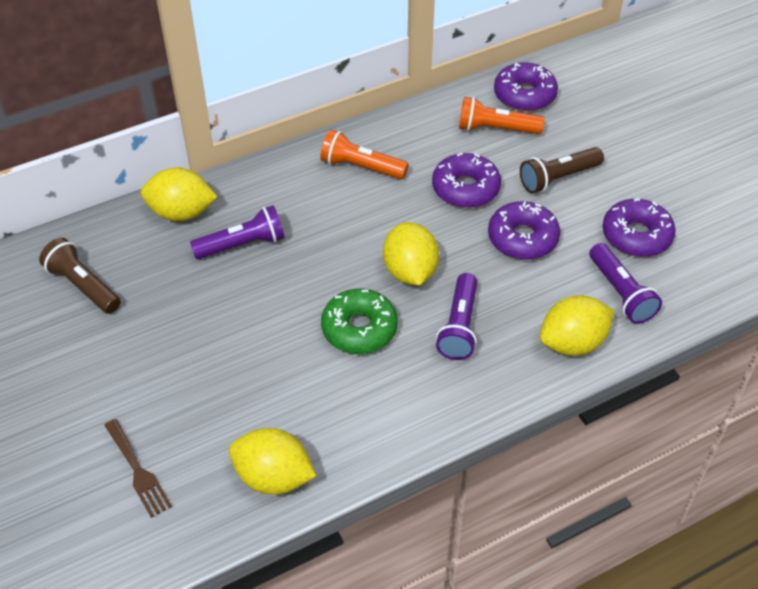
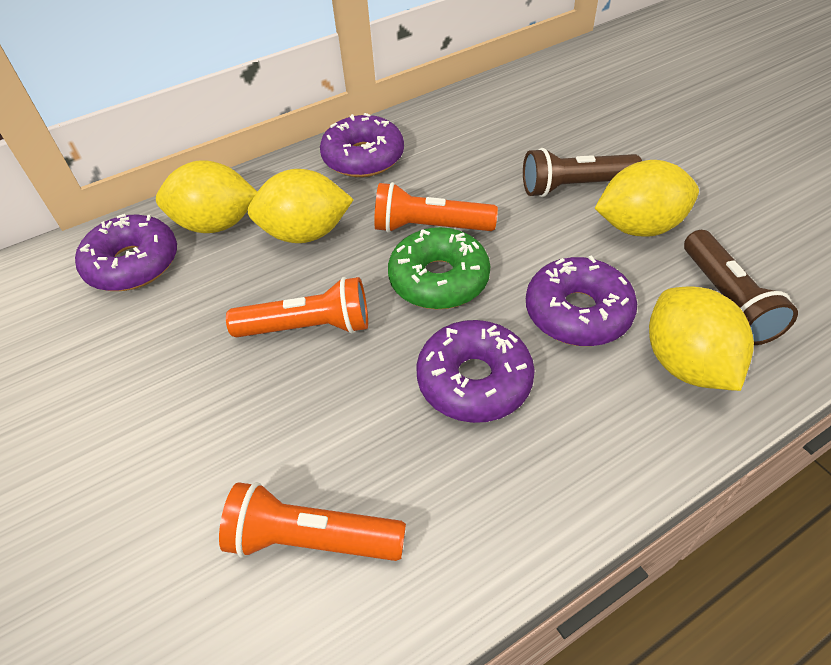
brown fork: [104,419,172,518] = 1 -> none = 0
orange flashlight: [320,130,409,179] [459,97,544,134] = 2 -> [219,482,406,561] [226,277,368,338] [374,182,498,233] = 3
purple flashlight: [190,205,285,259] [436,273,477,360] [590,243,662,324] = 3 -> none = 0

